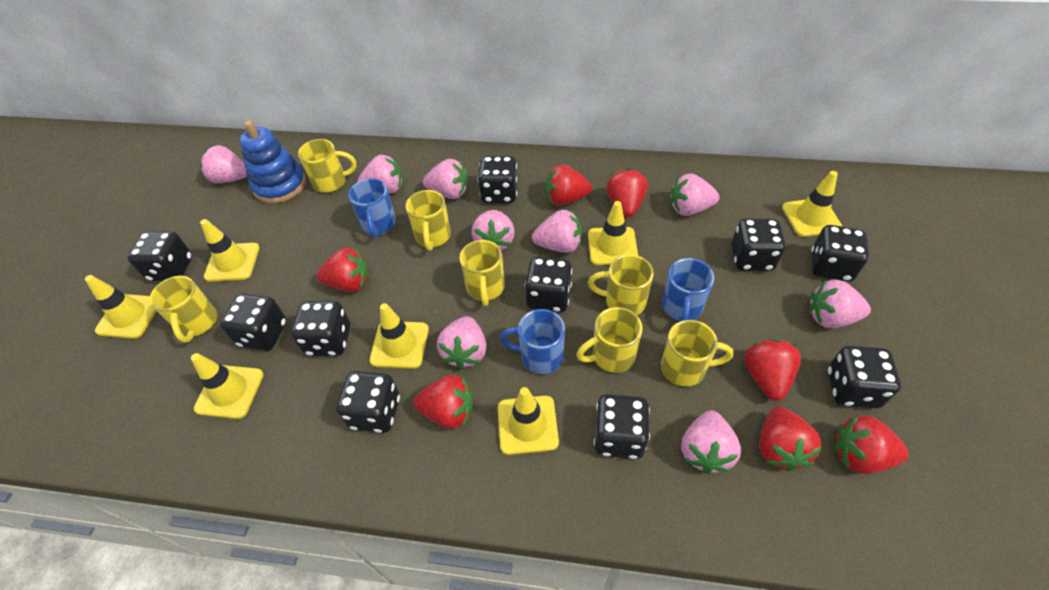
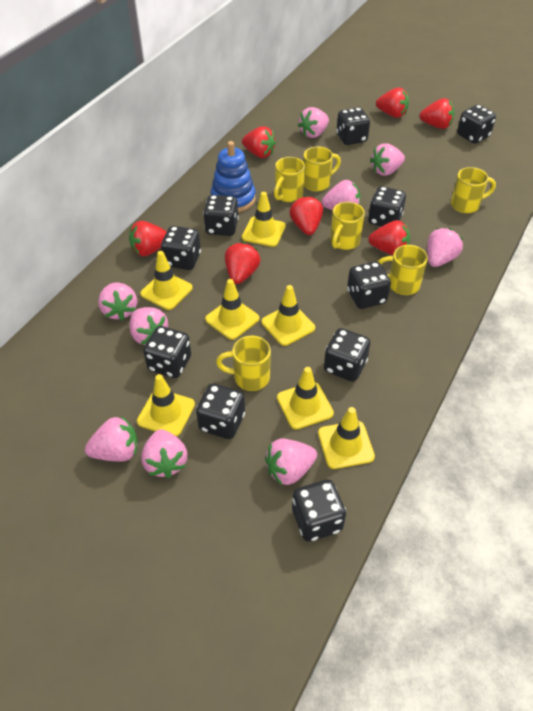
blue mug: [348,178,396,238] [499,309,565,374] [662,258,714,322] = 3 -> none = 0
yellow mug: [149,276,217,343] [298,139,356,193] [406,190,451,251] [459,240,505,306] [576,307,643,373] [588,255,654,315] [661,320,734,387] = 7 -> [216,336,271,391] [274,157,305,202] [303,146,341,192] [330,202,365,250] [378,245,428,295] [451,167,496,213] = 6

